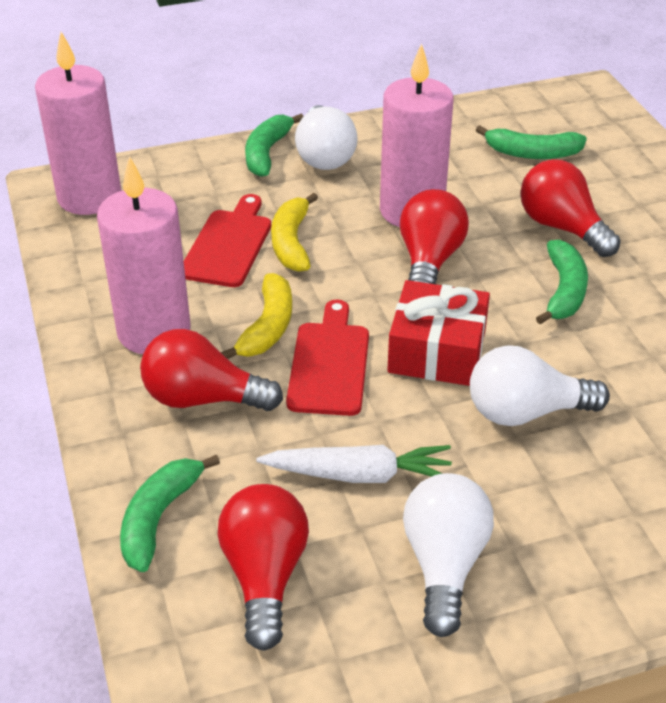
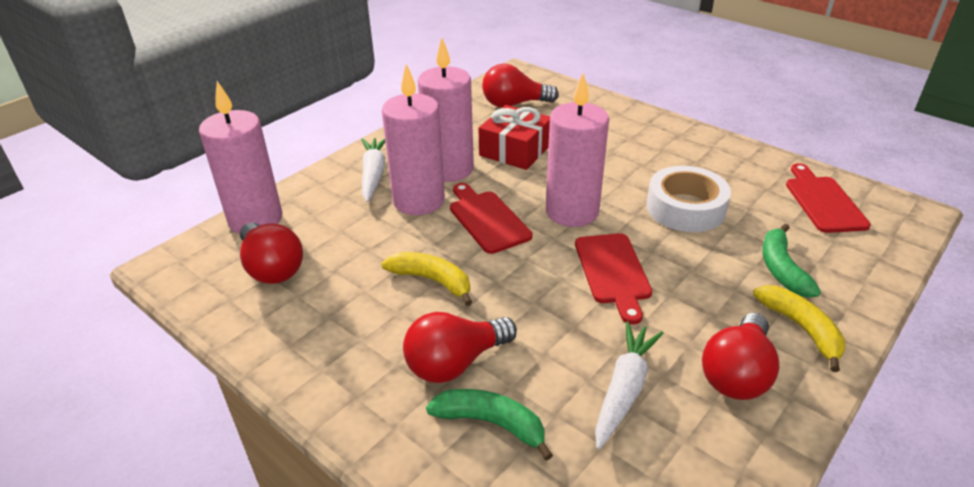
green banana: [120,455,220,572] [245,114,304,177] [476,125,587,159] [536,240,588,324] = 4 -> [426,389,553,461] [762,224,821,298] = 2
pink candle: [35,32,121,215] [97,156,191,354] [380,43,454,227] = 3 -> [199,81,282,234] [382,64,445,215] [418,38,474,182] [546,73,609,227] = 4
red cutting board: [184,194,271,287] [286,299,369,416] = 2 -> [450,183,532,254] [575,233,652,324] [786,163,871,233] = 3
white carrot: [256,445,452,483] = 1 -> [361,138,385,203] [595,322,664,450] = 2
white light bulb: [295,105,358,170] [403,473,494,637] [470,345,610,426] = 3 -> none = 0
white tape: none = 0 -> [646,166,731,232] = 1

